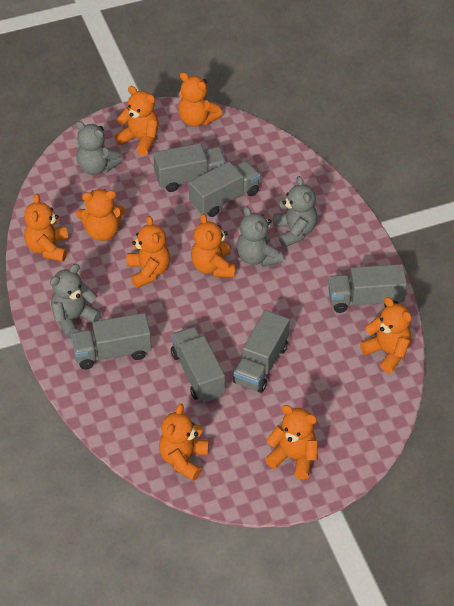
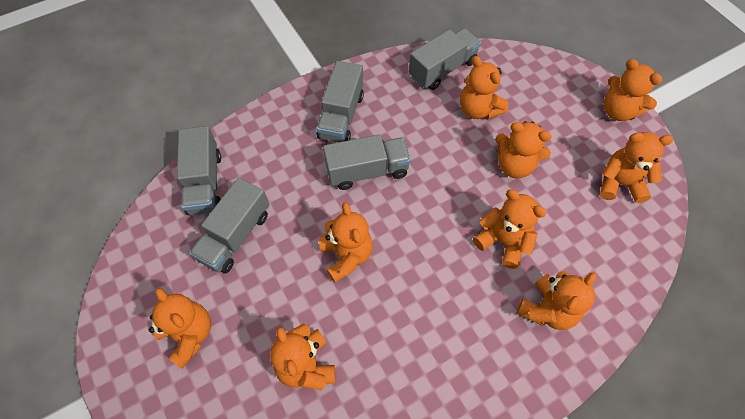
grey teddy bear: [50,264,101,338] [75,121,122,175] [237,206,283,267] [274,176,317,247] = 4 -> none = 0
grey truck: [71,313,152,370] [153,143,227,192] [171,327,225,402] [189,161,260,217] [233,310,290,393] [328,264,407,313] = 6 -> [177,126,221,215] [189,178,269,274] [316,61,364,142] [323,135,411,190] [409,28,481,90] = 5

